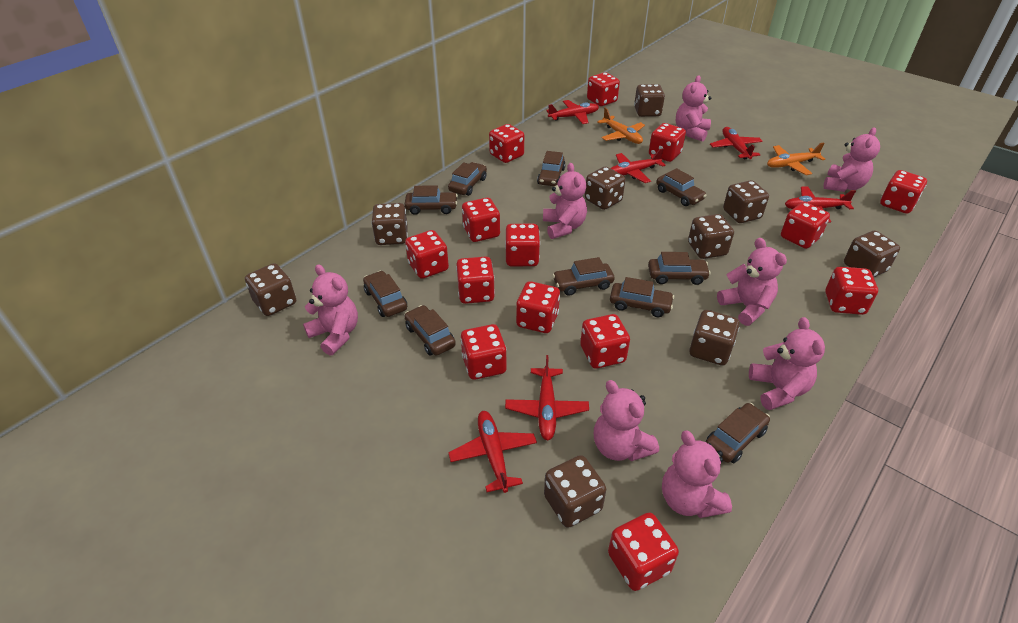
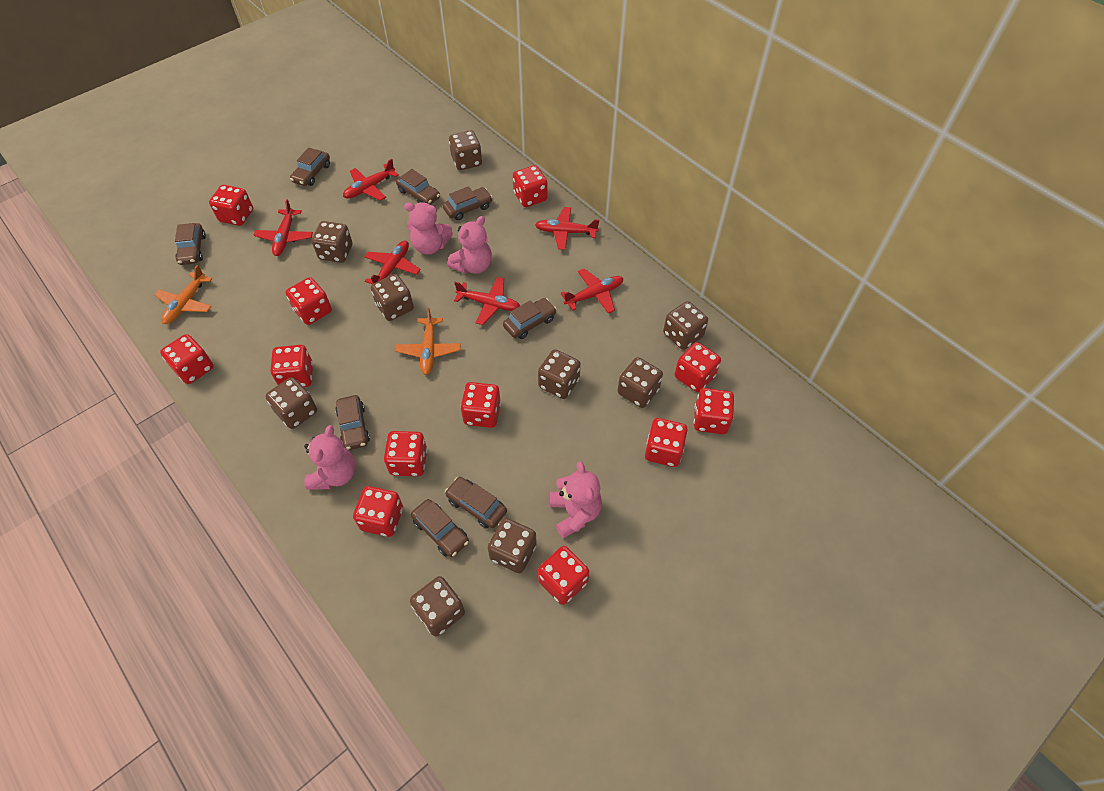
brown car: [363,271,407,317] [405,185,458,215] [405,305,456,356] [448,162,487,196] [537,151,566,186] [552,257,615,296] [610,277,674,317] [648,252,711,285] [656,168,707,206] [706,403,770,463] = 10 -> [175,223,206,265] [290,147,330,186] [335,395,370,450] [396,169,440,204] [411,499,469,557] [442,186,493,220] [445,477,507,529] [503,298,557,339] = 8
pink teddy bear: [303,264,358,356] [543,163,587,239] [594,380,659,461] [662,431,732,518] [676,75,711,142] [717,238,787,326] [749,317,825,410] [823,127,880,192] = 8 -> [304,425,356,490] [404,202,453,255] [447,216,492,274] [550,461,602,538] = 4
red dice: [405,230,449,279] [456,256,495,304] [461,324,507,380] [462,197,500,242] [489,124,524,163] [505,224,540,266] [516,281,560,333] [580,314,630,369] [587,72,620,106] [608,512,679,591] [649,123,686,162] [781,202,830,249] [825,267,878,315] [880,170,927,214] = 14 -> [160,334,214,384] [209,185,253,226] [271,345,313,387] [286,277,332,325] [353,486,403,537] [384,431,427,476] [461,382,501,428] [513,165,547,207] [538,546,589,605] [645,418,688,467] [675,342,721,392] [694,388,734,434] = 12

